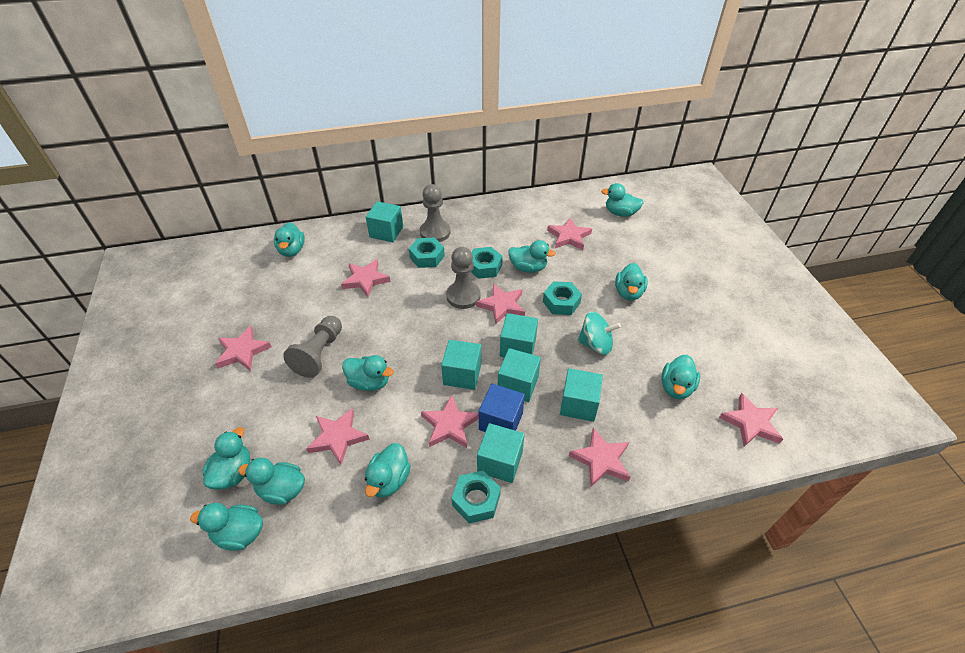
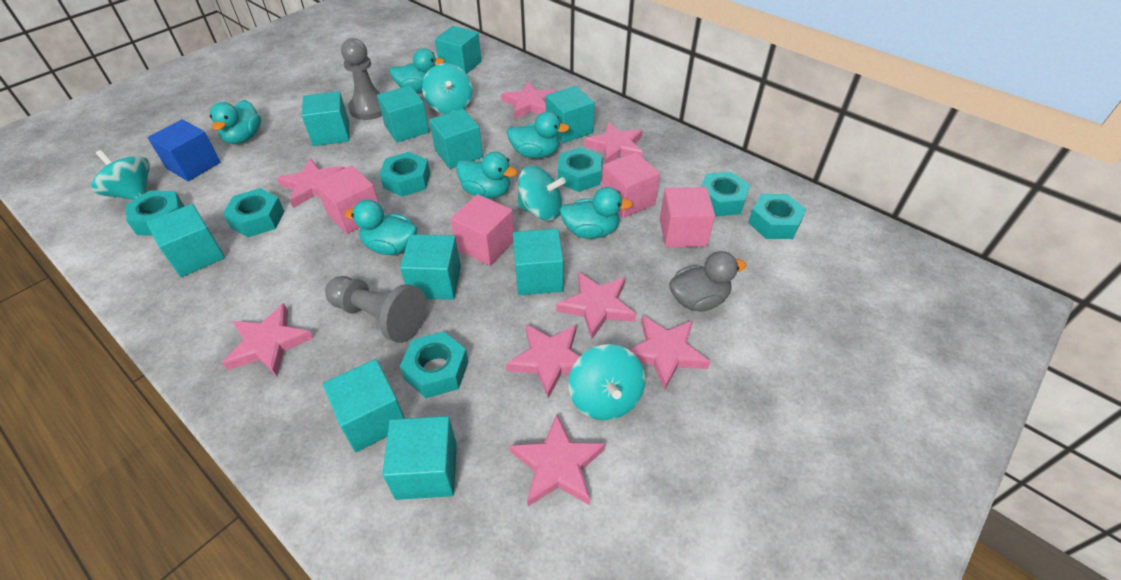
grey duck: none = 0 -> [669,251,746,311] = 1
grey pawn: [283,316,342,378] [420,184,451,242] [446,247,481,309] = 3 -> [325,276,427,343] [341,38,382,120] = 2
pink cube: none = 0 -> [315,165,379,234] [451,194,514,266] [602,152,660,218] [660,187,715,247] = 4
turquoise cube: [366,201,403,242] [441,340,481,390] [477,423,525,483] [498,348,541,402] [500,313,538,358] [560,368,603,422] = 6 -> [147,204,225,277] [302,91,350,146] [323,359,404,452] [377,85,429,143] [382,416,457,500] [400,234,461,300] [429,109,483,169] [435,26,481,74] [513,229,563,295] [546,86,595,143] = 10
turquoise duck: [190,503,263,551] [202,427,250,490] [238,458,305,505] [274,222,305,257] [342,355,394,391] [365,443,411,498] [508,240,556,273] [601,183,644,217] [615,263,648,301] [661,355,700,399] = 10 -> [210,100,261,144] [345,200,417,255] [389,49,445,93] [456,152,517,198] [507,112,570,158] [560,187,633,239] = 6
turquoise nut: [409,237,445,268] [452,470,501,523] [471,247,503,279] [543,281,582,315] = 4 -> [126,190,184,236] [223,188,284,237] [380,152,430,197] [400,331,468,398] [558,147,602,192] [701,172,750,216] [748,194,806,239] = 7
turquoise spinning top: [577,311,621,355] = 1 -> [91,150,150,200] [422,63,472,114] [517,166,566,221] [569,344,645,420] = 4

